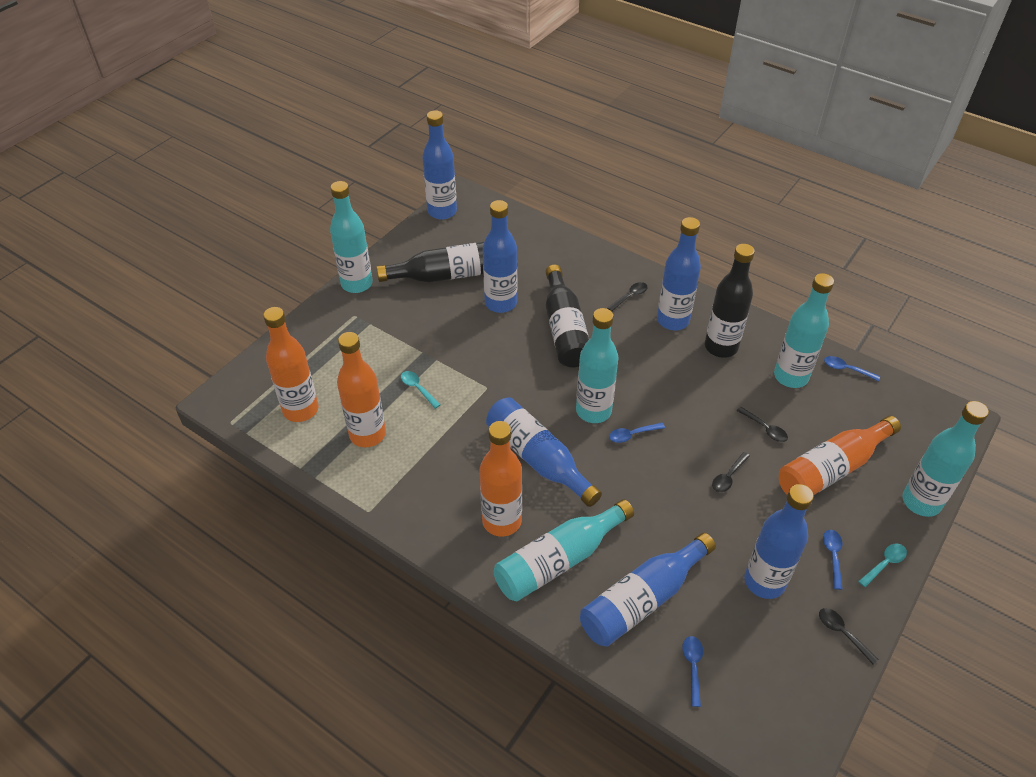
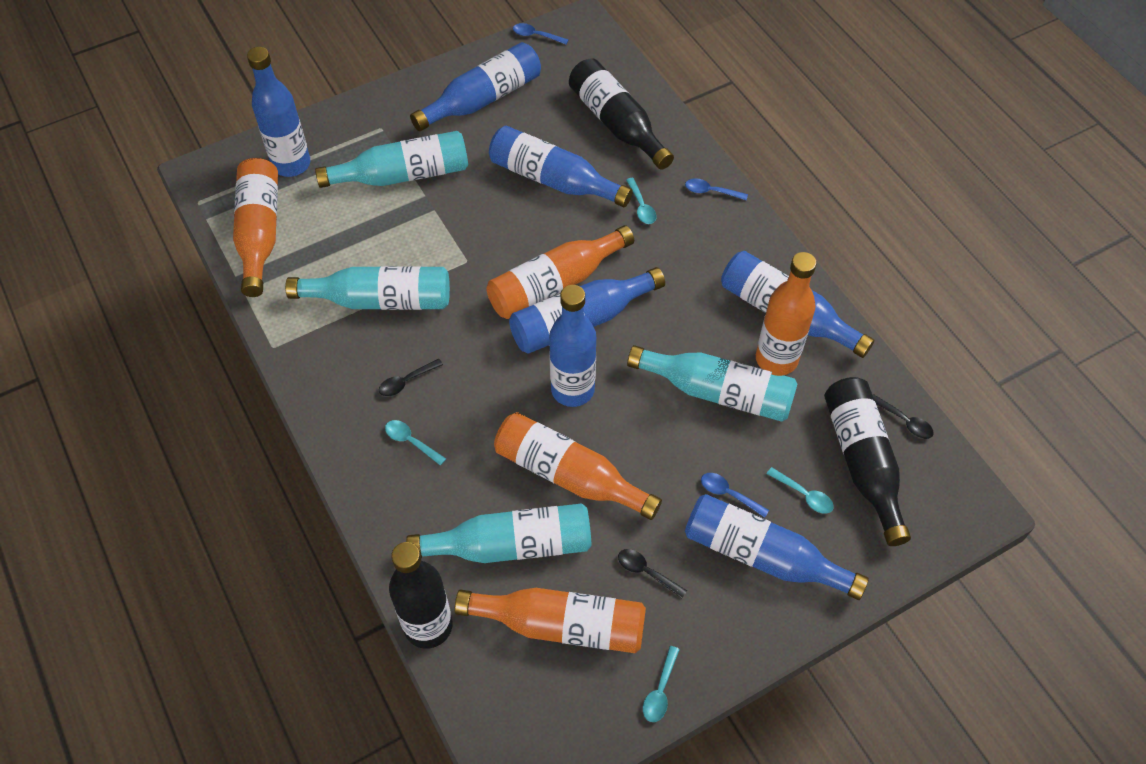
black spoon: [607,282,647,311] [712,452,750,492] [737,407,788,442] [819,608,879,665] = 4 -> [379,359,443,397] [618,549,687,598] [873,394,934,439] = 3
blue bottle: [423,110,457,220] [483,200,517,313] [486,398,602,507] [580,533,716,647] [657,217,701,330] [744,484,814,599] = 6 -> [247,47,310,177] [410,42,541,131] [489,126,633,207] [509,267,665,354] [549,285,596,407] [685,494,869,600] [721,251,874,358] = 7
blue spoon: [609,423,665,443] [682,636,703,707] [823,530,843,590] [824,356,880,381] = 4 -> [513,23,569,44] [685,178,748,200] [701,473,769,518] = 3
orange bottle: [263,307,318,422] [337,332,386,447] [479,421,522,537] [779,416,901,495] = 4 -> [233,158,278,297] [455,588,646,653] [486,225,634,319] [494,412,662,520] [756,252,817,375] = 5
turquoise bottle: [330,181,373,293] [494,499,634,601] [576,308,619,423] [774,273,834,388] [902,401,989,517] = 5 -> [285,266,450,310] [315,131,468,188] [406,503,591,563] [627,345,797,422] = 4
turquoise spoon: [401,371,440,409] [858,544,907,587] = 2 -> [385,420,446,466] [626,178,656,224] [643,646,680,722] [767,467,834,514] = 4

